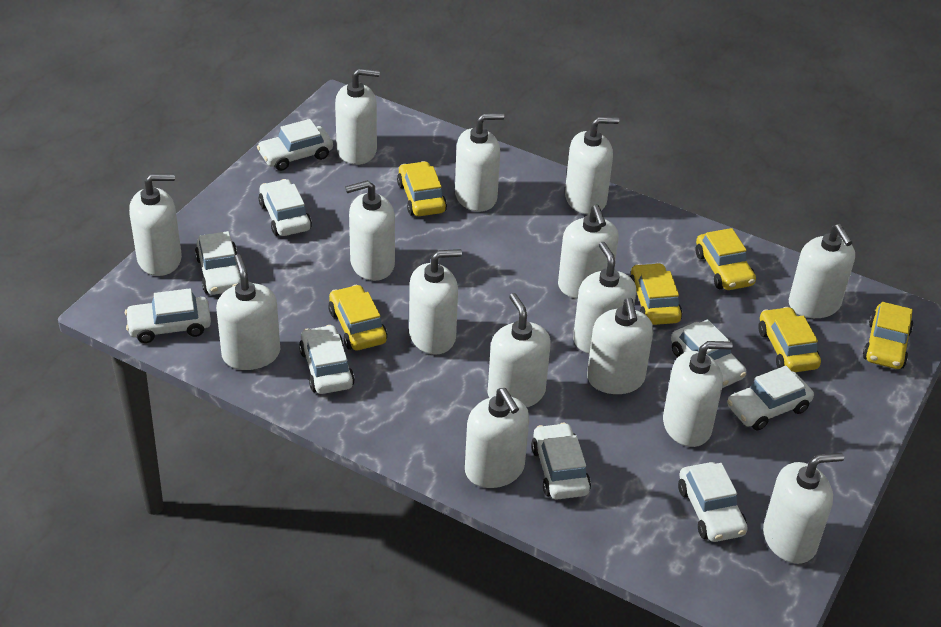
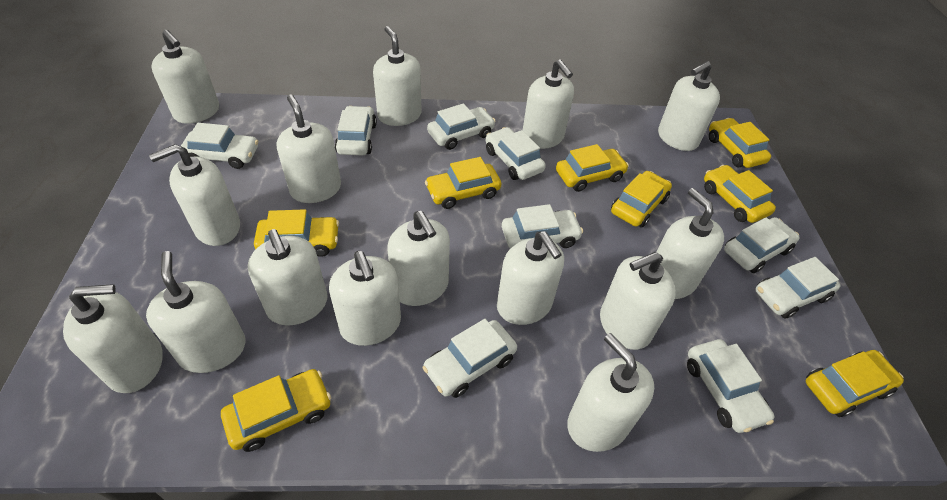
yellow car: [328,285,387,350] [397,161,447,216] [630,263,682,325] [695,228,756,290] [758,307,821,372] [863,302,913,369] = 6 -> [221,369,331,452] [254,209,339,257] [425,157,501,209] [556,144,629,192] [611,171,672,228] [704,165,776,223] [709,118,771,168] [806,350,904,417] = 8

